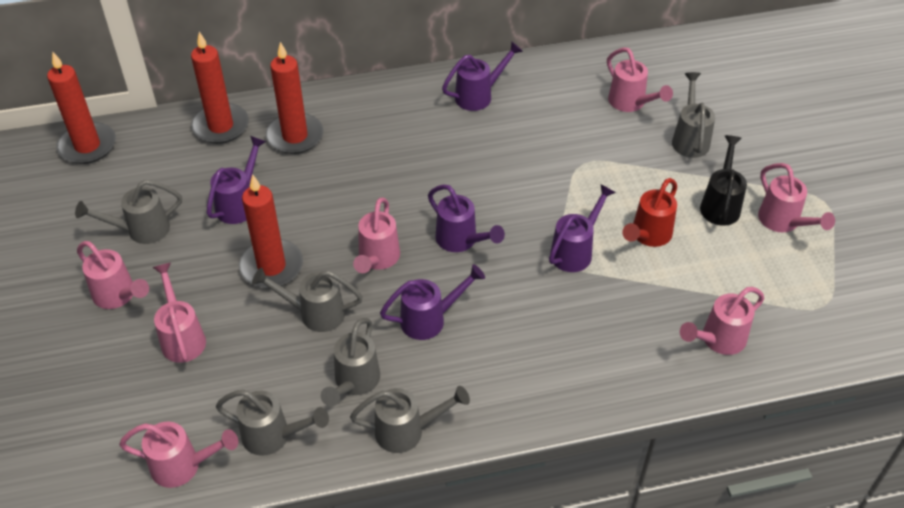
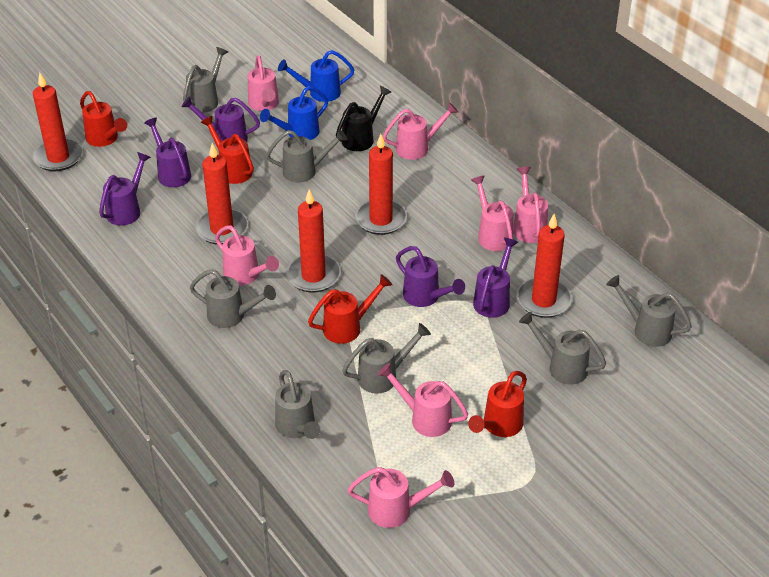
blue watering can: none = 0 -> [260,86,328,140] [278,50,354,102] = 2
grey watering can: [75,180,182,244] [216,390,329,456] [252,268,363,332] [321,318,380,407] [350,386,470,453] [672,72,715,158] = 6 -> [183,47,228,113] [190,269,276,328] [266,129,347,183] [275,370,321,439] [342,323,431,394] [519,312,606,384] [606,275,692,347] = 7
red candle: [47,52,116,164] [191,32,249,144] [239,174,303,288] [266,42,323,154] = 4 -> [32,73,83,171] [195,143,248,245] [286,189,341,293] [355,134,407,235] [516,214,572,318] = 5
red watering can: [622,178,677,247] = 1 -> [80,91,127,147] [200,116,254,184] [308,274,392,344] [468,371,527,437] = 4

